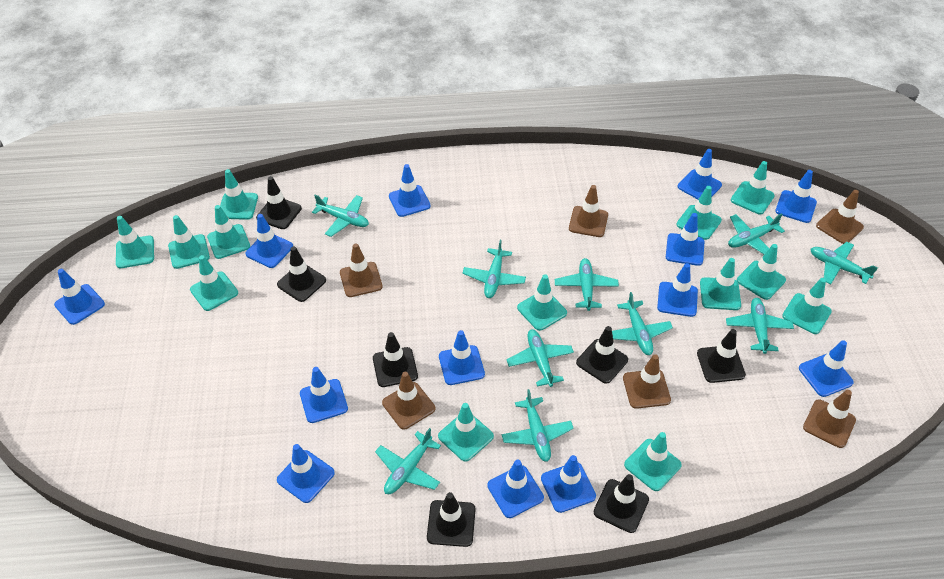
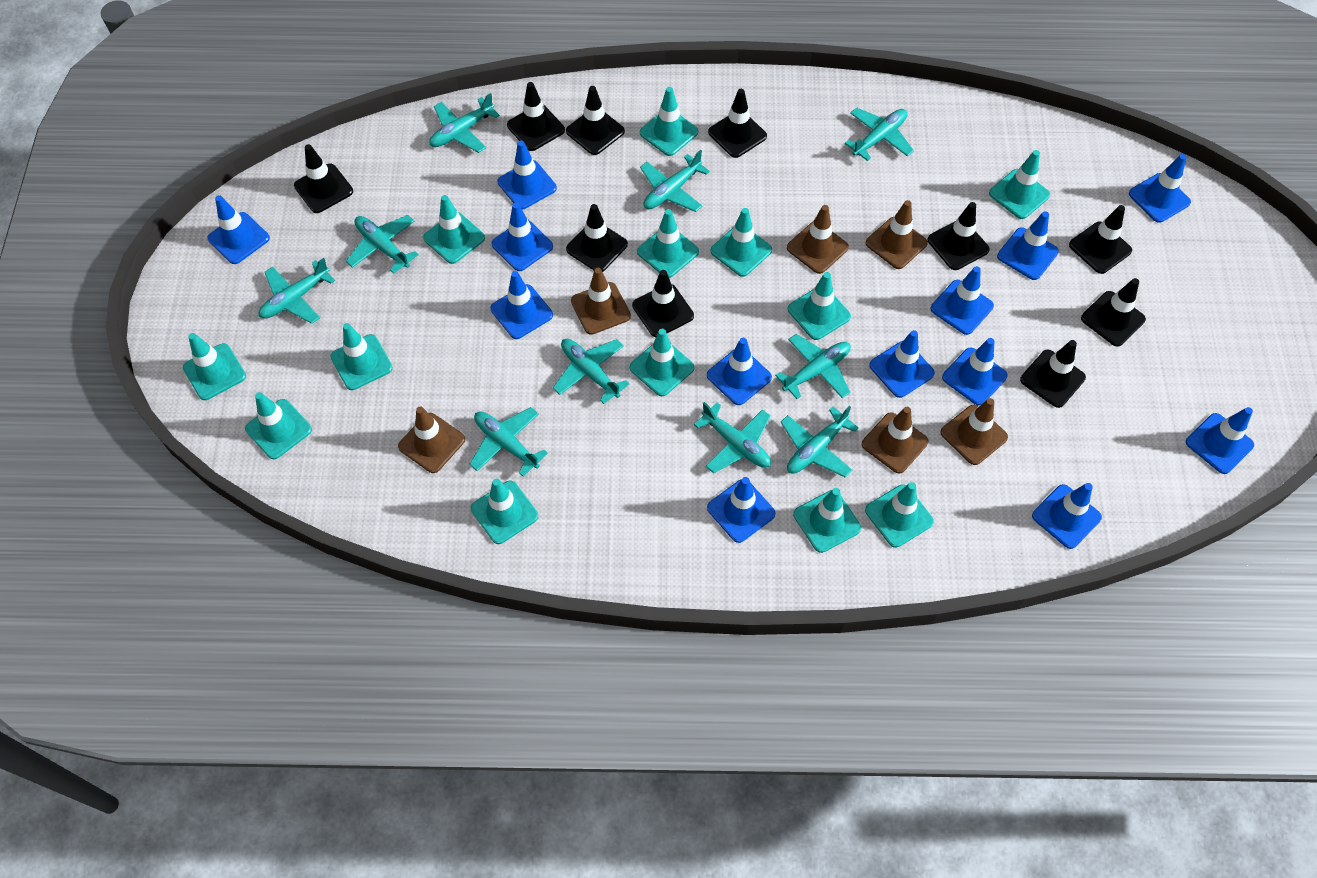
black traffic cone: [256,176,302,229] [277,246,326,302] [373,332,418,387] [427,492,476,547] [576,326,628,384] [594,474,649,533] [697,329,746,383] = 7 -> [294,144,353,213] [507,82,565,151] [566,86,625,155] [566,204,628,272] [632,270,694,337] [708,89,767,158] [928,202,990,270] [1020,340,1086,408] [1069,205,1132,274] [1081,278,1146,347] = 10

